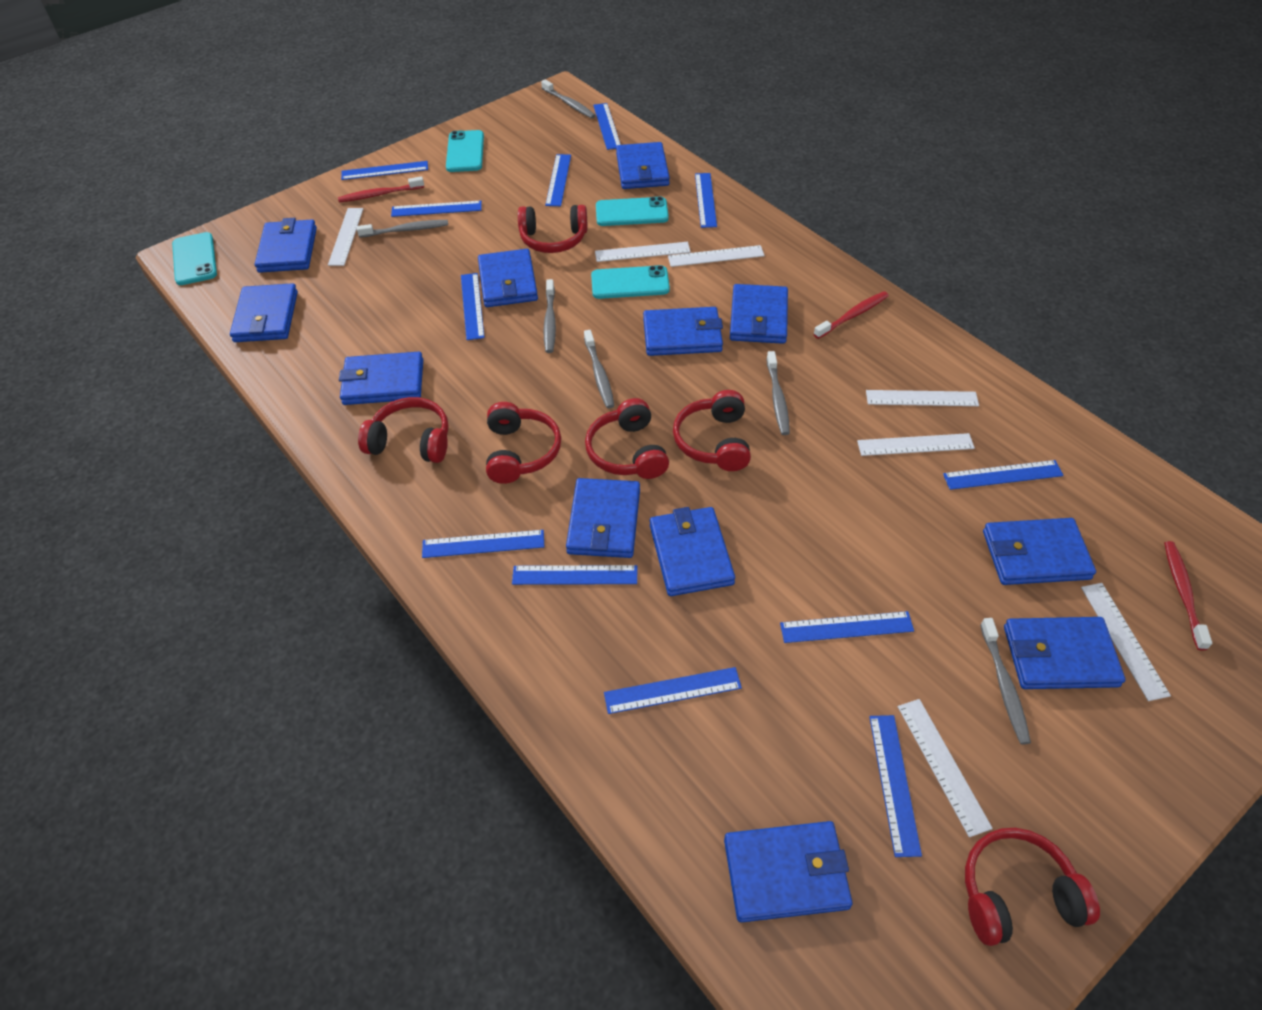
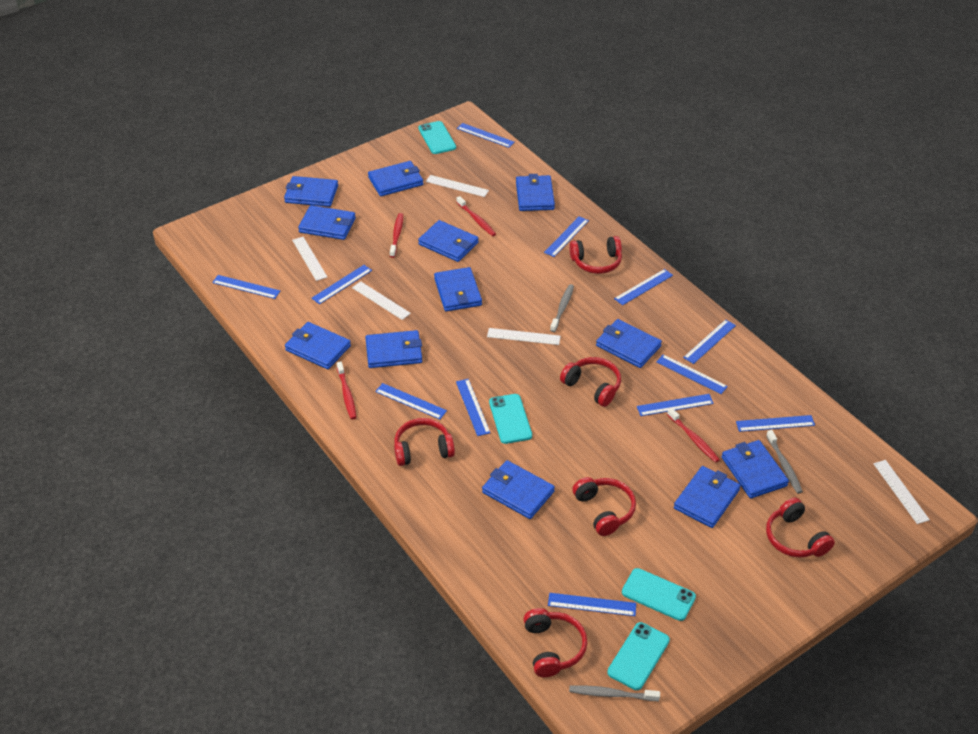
grey toothbrush: [357,220,448,238] [541,79,596,118] [543,279,556,353] [584,330,614,408] [767,351,790,435] [980,618,1031,745] = 6 -> [550,284,574,332] [569,685,660,701] [766,430,803,494] = 3
red toothbrush: [338,176,424,202] [814,291,889,339] [1164,541,1212,651] = 3 -> [337,362,356,419] [390,213,403,258] [456,196,496,236] [667,408,720,463] = 4
white ruler: [328,208,363,266] [595,242,691,262] [668,245,765,267] [857,433,975,456] [866,390,979,406] [898,699,993,837] [1081,583,1171,701] = 7 -> [292,237,327,281] [352,281,411,320] [426,175,489,197] [487,328,561,345] [873,460,930,524] = 5

